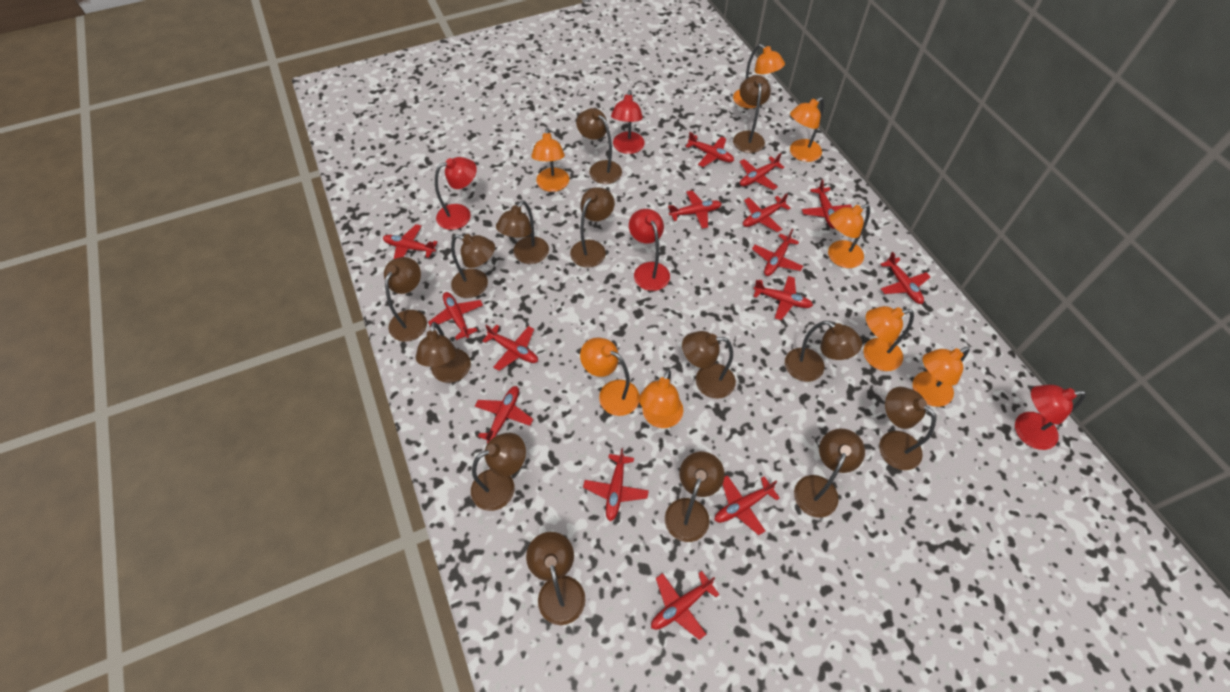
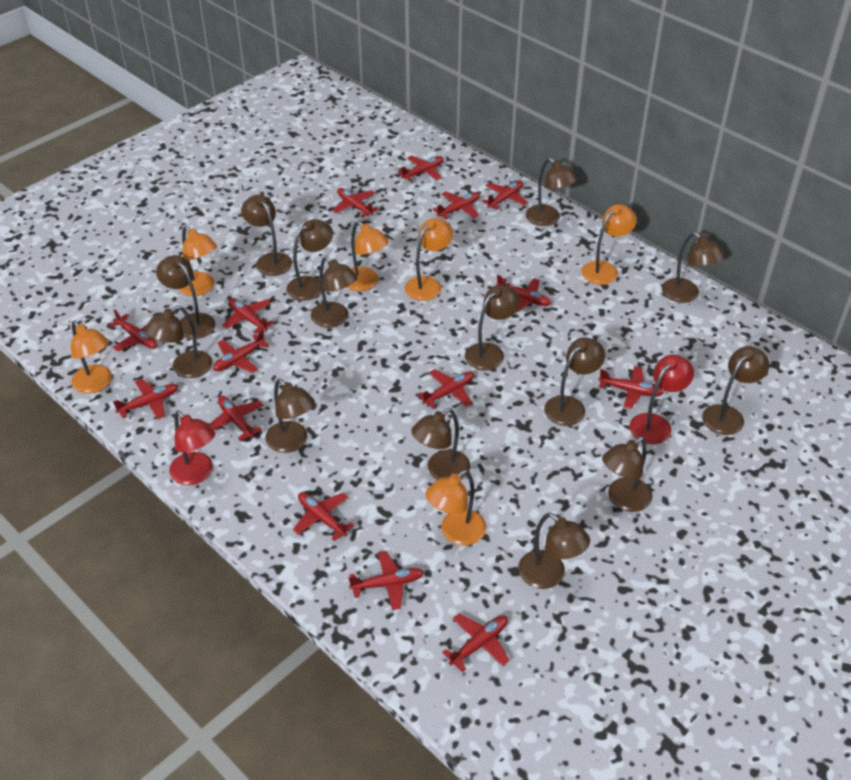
orange lamp: [531,127,569,192] [580,337,639,416] [639,369,683,428] [733,44,785,108] [790,97,824,162] [828,204,870,268] [863,306,914,371] [913,347,970,407] = 8 -> [71,321,112,394] [179,226,217,296] [346,221,389,291] [405,218,453,301] [426,470,486,546] [582,204,637,285] = 6
red lamp: [435,157,477,230] [611,90,645,154] [629,209,670,291] [1015,385,1086,450] = 4 -> [169,410,215,485] [629,355,694,444] = 2

